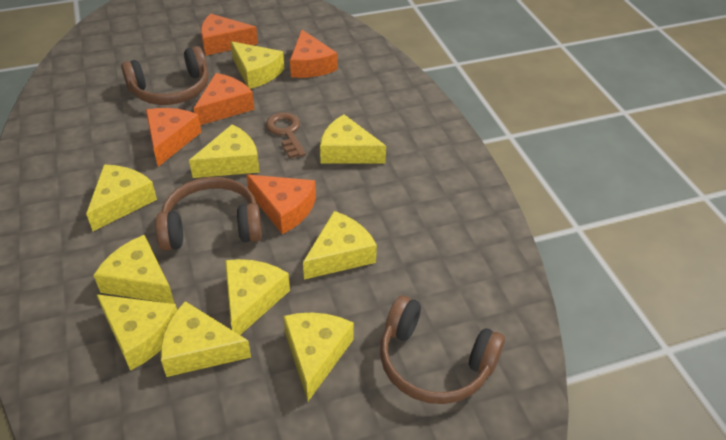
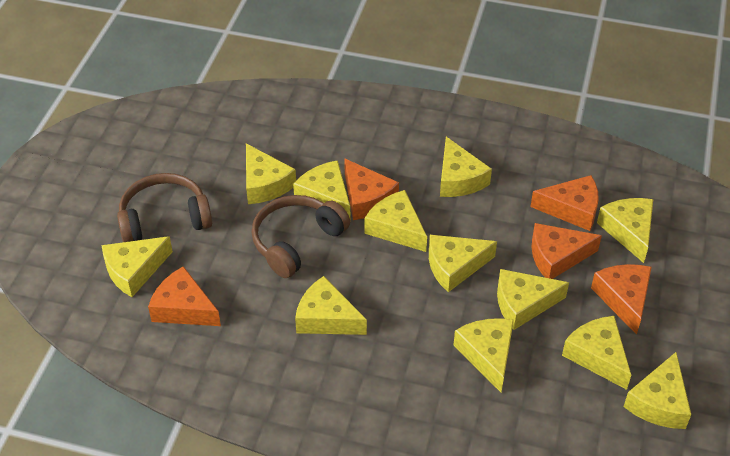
brown headphones: [121,46,209,105] [155,177,262,251] [380,295,505,404] = 3 -> [117,173,212,242] [252,195,350,278] = 2
brown key: [266,112,306,158] = 1 -> none = 0
yellow cheese: [86,164,157,231] [94,235,175,304] [96,294,177,371] [161,301,251,377] [189,124,260,178] [225,259,290,335] [231,41,284,89] [283,313,354,401] [303,211,377,279] [320,115,386,164] = 10 -> [102,236,173,297] [246,144,296,204] [293,160,351,222] [295,276,367,335] [365,190,427,252] [429,235,497,292] [440,137,492,197] [453,318,514,392] [497,269,569,330] [562,316,631,390] [597,198,653,263] [624,352,691,429] = 12

